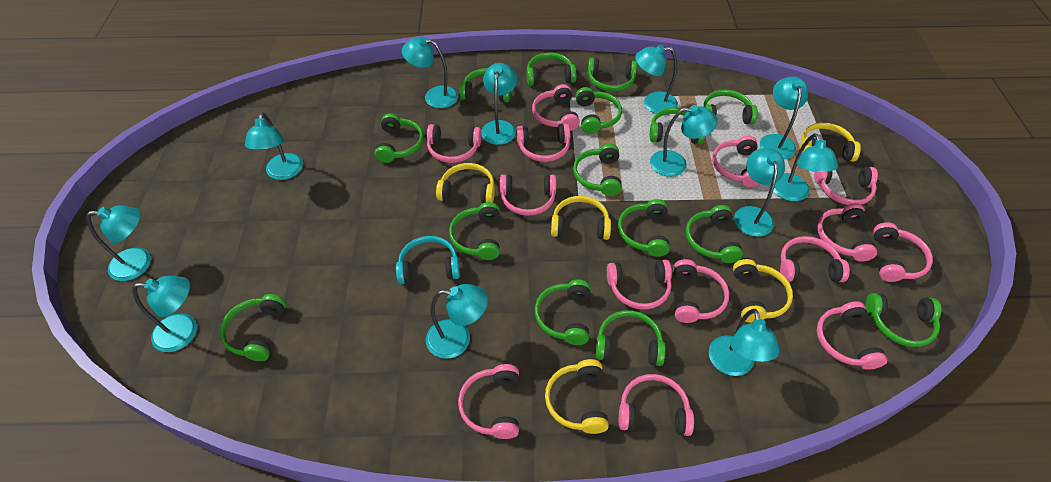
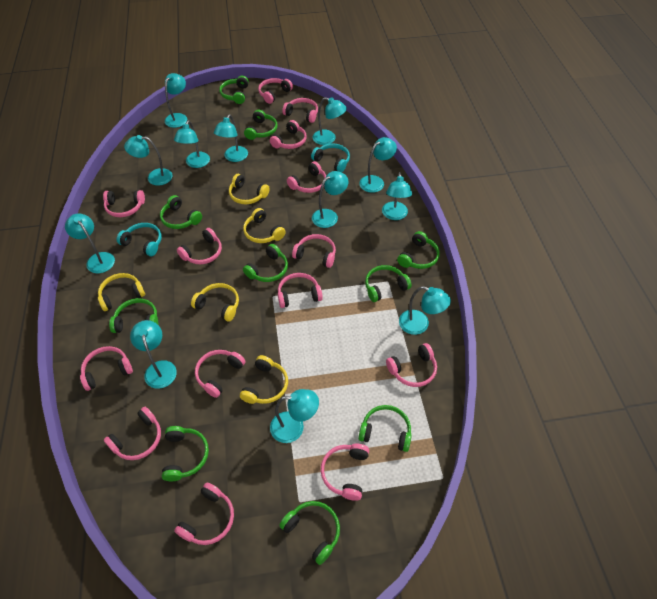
green headphones: [220,294,286,361] [374,113,424,163] [449,202,500,260] [460,68,511,103] [527,53,577,86] [535,279,591,345] [573,144,622,196] [575,87,622,134] [588,58,637,92] [595,310,665,366] [618,199,670,257] [650,107,705,144] [686,205,743,263] [703,90,758,124] [865,293,941,347] = 15 -> [109,298,158,333] [160,195,202,229] [162,426,209,481] [219,76,249,104] [243,244,288,282] [244,110,278,140] [279,501,340,565] [359,405,412,452] [365,265,411,302] [397,231,440,269] = 10
turquoise headphones: [396,236,460,284] = 1 -> [117,223,162,256] [311,143,350,172] = 2

